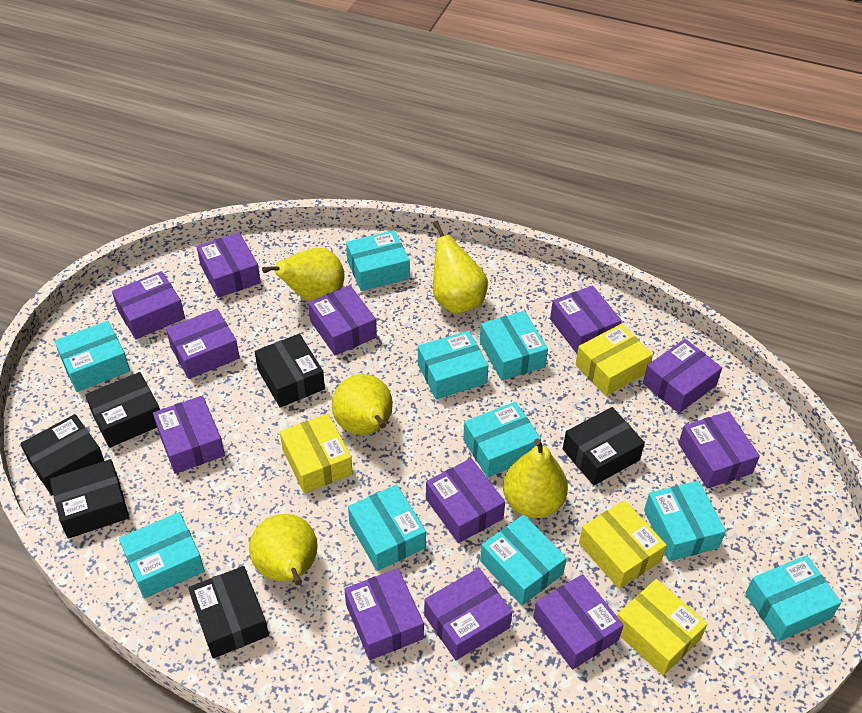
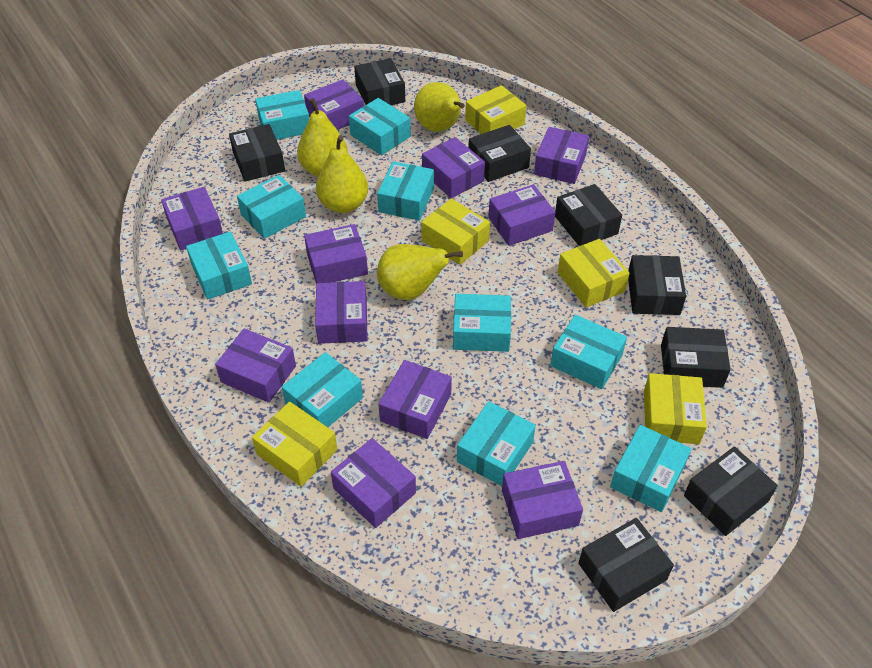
black box: [20,414,104,496] [50,459,129,539] [85,372,160,448] [188,566,269,658] [255,334,325,408] [563,407,645,485] = 6 -> [229,124,285,182] [354,58,405,105] [468,125,531,182] [555,184,622,246] [578,518,674,612] [628,255,686,315] [661,327,731,388] [684,446,778,536] = 8
purple box: [112,271,185,339] [153,396,225,474] [166,309,240,379] [197,232,261,298] [308,285,377,356] [344,568,424,660] [424,568,512,660] [426,458,505,543] [533,574,624,670] [550,285,622,354] [643,339,722,413] [678,411,760,489] = 12 -> [161,187,223,250] [215,328,296,403] [304,79,364,130] [304,224,368,284] [315,281,368,344] [331,438,416,528] [378,360,452,439] [422,137,485,198] [488,184,555,246] [502,461,583,539] [534,127,589,184] = 11
yellow box: [280,414,353,493] [576,324,653,396] [579,500,667,589] [617,579,707,675] = 4 -> [252,402,337,487] [421,199,490,265] [465,85,527,134] [558,239,630,307] [644,373,707,444] = 5
yellow pear: [249,514,318,585] [262,248,344,302] [332,374,393,435] [433,221,488,314] [503,439,568,518] = 5 -> [297,98,348,177] [316,135,368,213] [377,244,463,300] [414,82,465,132] = 4

